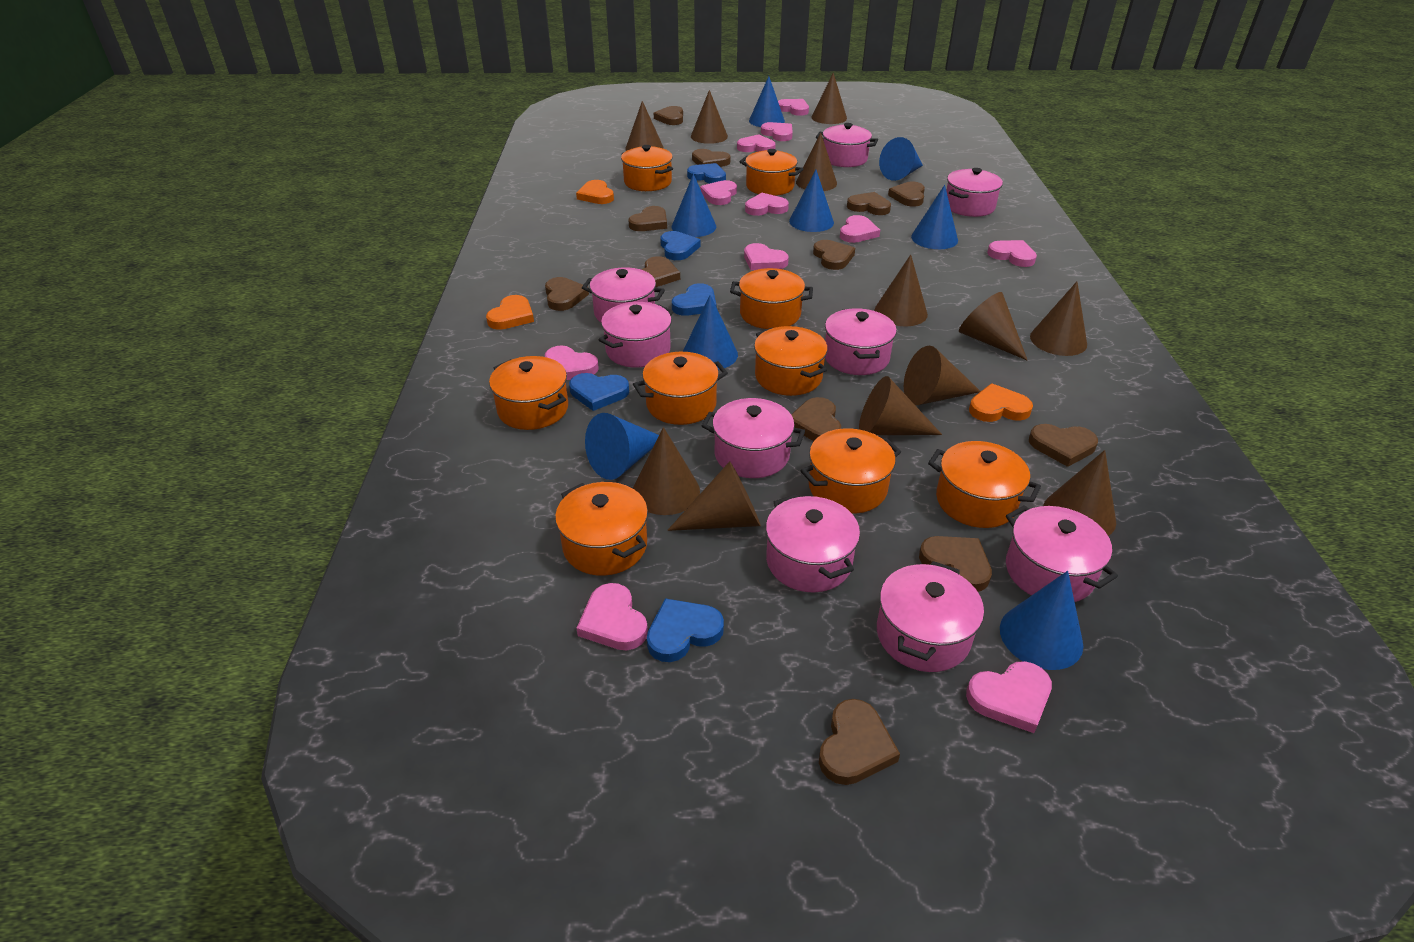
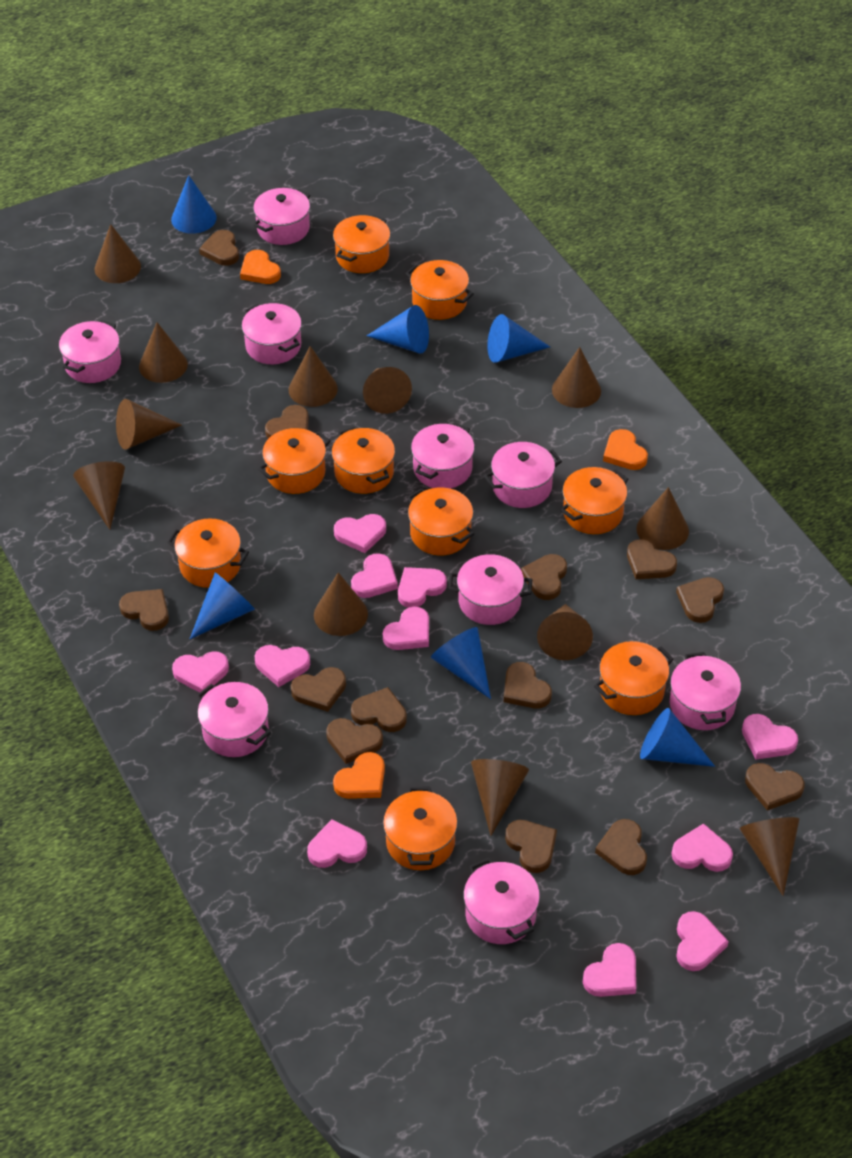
blue cone: [585,413,659,480] [672,174,716,237] [683,295,738,370] [749,76,785,127] [789,170,834,232] [879,137,923,181] [911,185,958,249] [1000,571,1083,670] = 8 -> [171,175,217,234] [190,572,255,639] [367,305,429,354] [431,627,491,699] [487,314,550,363] [640,708,715,767] = 6
blue heart: [569,373,629,411] [647,599,724,662] [660,231,701,260] [672,283,717,316] [687,163,726,184] = 5 -> none = 0
brown heart: [545,277,589,311] [629,206,667,231] [641,256,680,287] [654,106,683,125] [692,149,730,167] [791,397,841,441] [813,240,855,270] [819,699,900,785] [847,192,891,215] [888,182,925,207] [919,536,992,592] [1029,424,1098,467] = 12 -> [119,589,169,631] [199,230,239,266] [265,405,309,439] [291,667,346,712] [326,718,383,764] [351,687,407,732] [504,662,552,709] [505,820,557,873] [521,554,567,600] [595,819,647,875] [627,539,677,579] [676,577,724,623] [745,763,805,811] = 13

